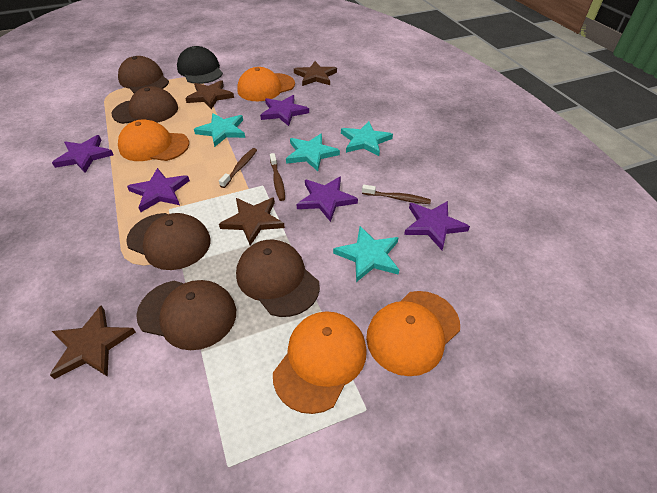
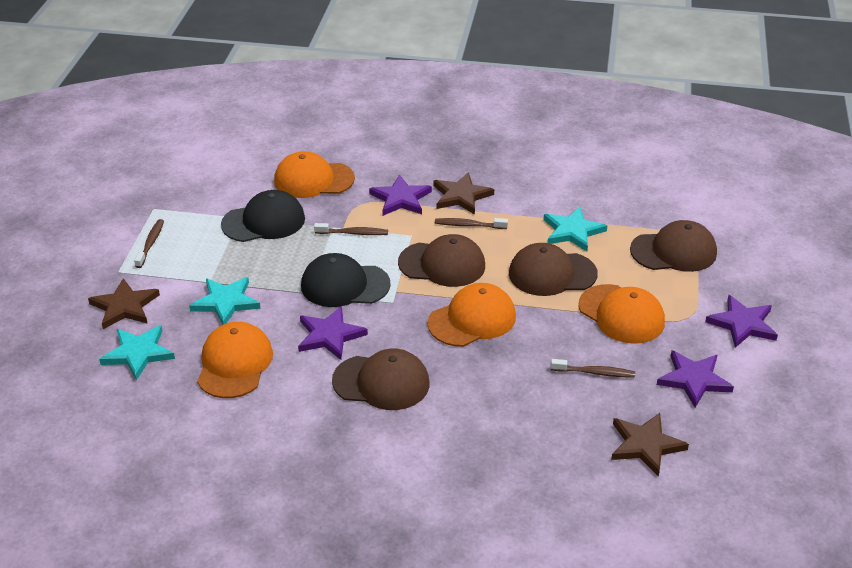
black cap: [177,46,223,84] = 1 -> [221,190,305,242] [301,253,391,307] = 2
brown cap: [112,86,178,124] [118,56,169,93] [126,213,210,270] [136,280,236,350] [236,240,320,317] = 5 -> [332,348,430,410] [398,234,485,287] [509,243,598,296] [630,220,717,272] = 4
brown star: [50,306,136,379] [185,80,234,109] [219,197,285,245] [294,61,337,86] = 4 -> [88,278,160,329] [434,172,494,215] [611,413,689,477] = 3
brown toothbrush: [219,148,257,188] [270,153,285,201] [362,185,431,204] = 3 -> [134,219,164,268] [314,223,388,235] [435,218,508,229] [551,359,635,378] = 4
purple star: [52,135,114,173] [127,168,190,212] [260,95,309,126] [296,177,358,222] [404,201,470,250] = 5 -> [298,306,368,360] [369,174,432,216] [657,350,734,408] [705,295,778,348] = 4
turquoise star: [194,113,245,147] [286,134,340,171] [333,226,399,282] [341,121,393,156] = 4 -> [99,325,175,380] [189,277,260,325] [544,207,607,251] = 3

